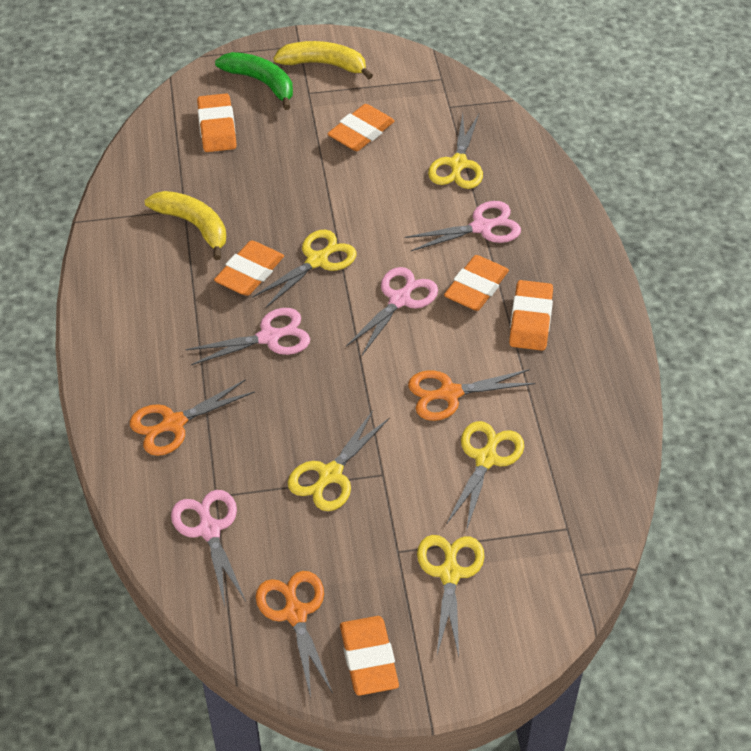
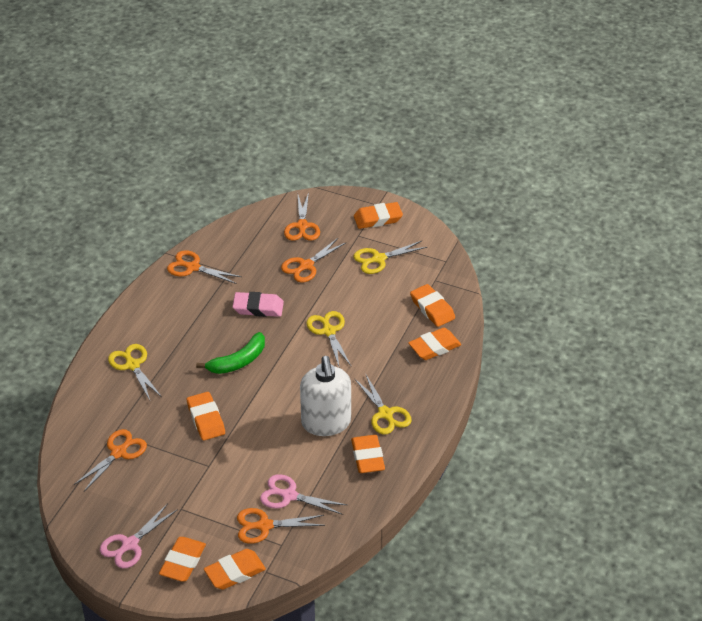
orange eraser: [197,93,237,152] [214,241,284,296] [327,104,395,151] [340,616,399,695] [444,255,509,311] [509,280,553,351] = 6 -> [159,537,206,582] [187,392,225,440] [204,549,266,590] [351,435,385,473] [354,202,403,229] [408,328,461,360] [410,284,455,327] = 7
orange scissors: [130,379,255,456] [256,571,333,698] [408,369,536,421] = 3 -> [74,429,147,491] [167,251,242,284] [237,508,325,544] [281,237,347,282] [284,192,320,241] = 5
pink eraser: none = 0 -> [233,292,284,317] = 1
pink scissors: [171,490,246,606] [185,308,310,365] [346,267,438,355] [405,201,521,251] = 4 -> [100,503,178,569] [260,474,347,515] = 2
white soap dispenser: none = 0 -> [300,356,351,436] = 1
yellow banana: [145,191,226,260] [273,41,373,79] = 2 -> none = 0
yellow scissors: [252,230,357,308] [288,410,390,511] [417,535,485,657] [428,113,483,189] [447,421,524,531] = 5 -> [108,344,162,400] [306,311,351,366] [354,241,427,274] [354,373,412,435] = 4

